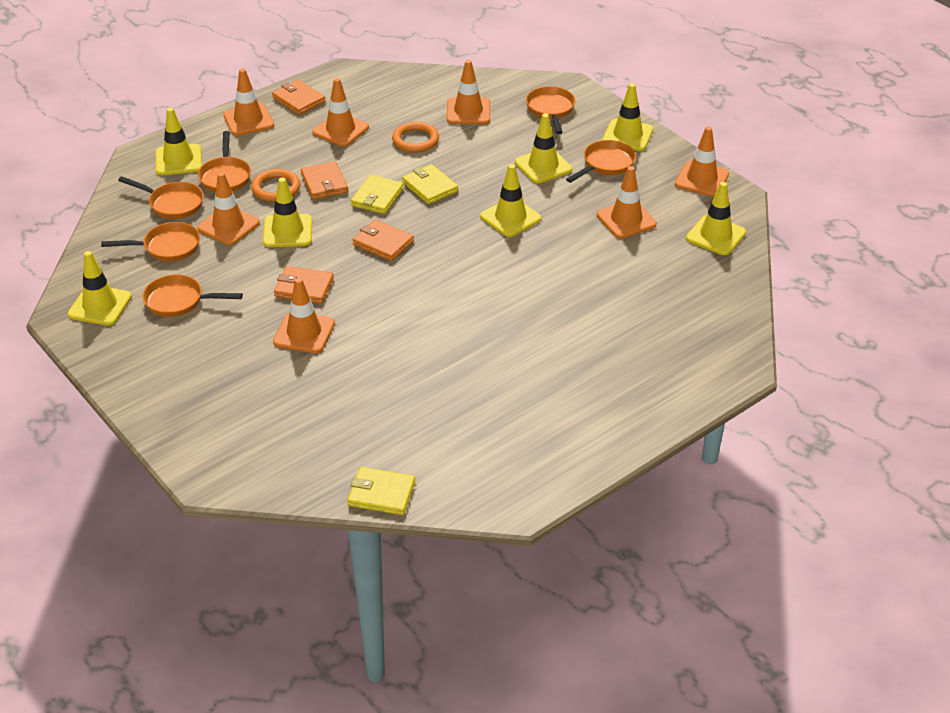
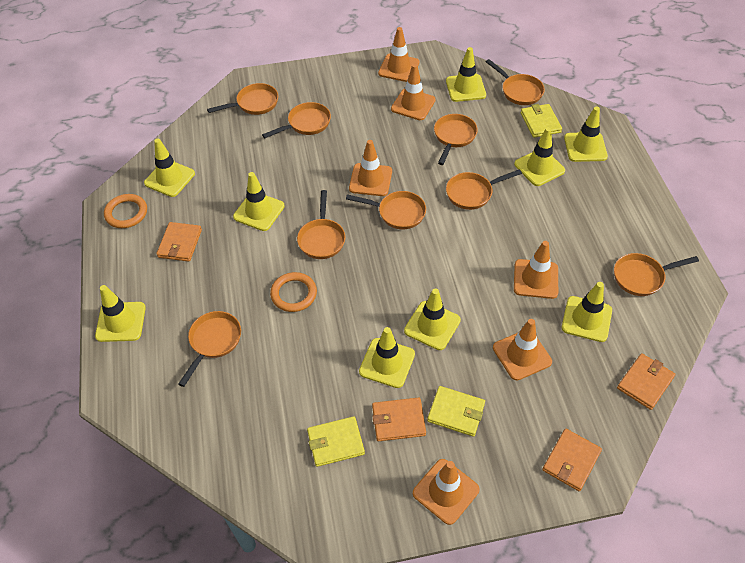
orange pan: [101,222,200,262] [118,176,204,219] [143,274,243,317] [198,131,251,192] [526,86,576,134] [566,140,636,183] = 6 -> [178,311,241,387] [207,83,278,115] [262,102,331,138] [297,190,346,259] [346,191,426,229] [434,114,478,165] [446,169,522,210] [486,59,545,105] [614,253,699,296] = 9
orange traffic cone: [197,172,260,245] [223,68,274,136] [273,278,335,353] [312,78,369,146] [447,60,490,124] [597,166,657,239] [675,126,729,197] = 7 -> [349,140,392,196] [378,27,419,82] [391,64,436,120] [413,459,480,525] [493,319,552,381] [514,241,558,299] = 6
yellow traffic cone: [68,251,132,326] [156,108,202,175] [263,178,312,247] [480,164,541,237] [515,113,572,183] [602,83,653,151] [686,182,746,255] = 7 -> [95,285,146,342] [144,139,195,197] [233,172,285,231] [359,327,415,388] [404,288,461,350] [446,47,486,102] [514,127,565,186] [562,282,612,342] [564,107,608,162] = 9

